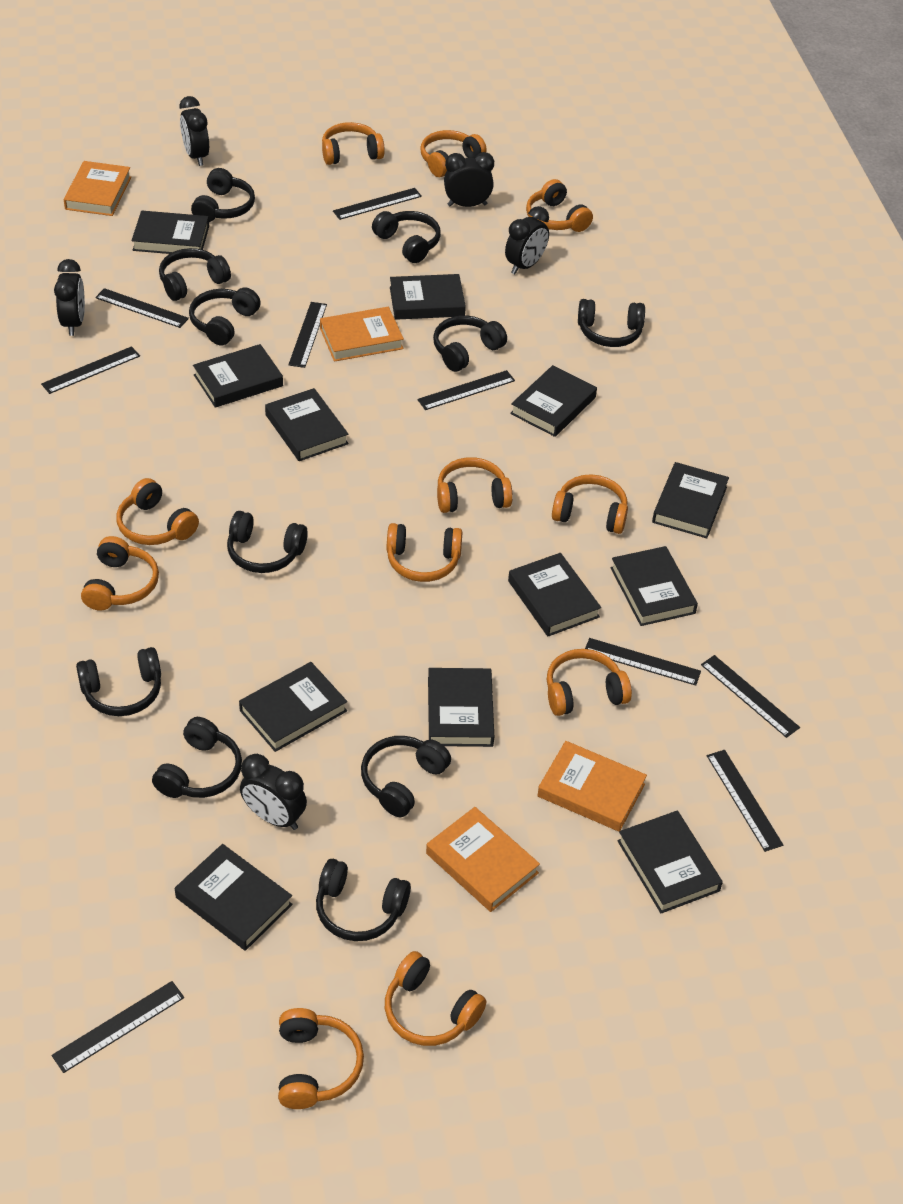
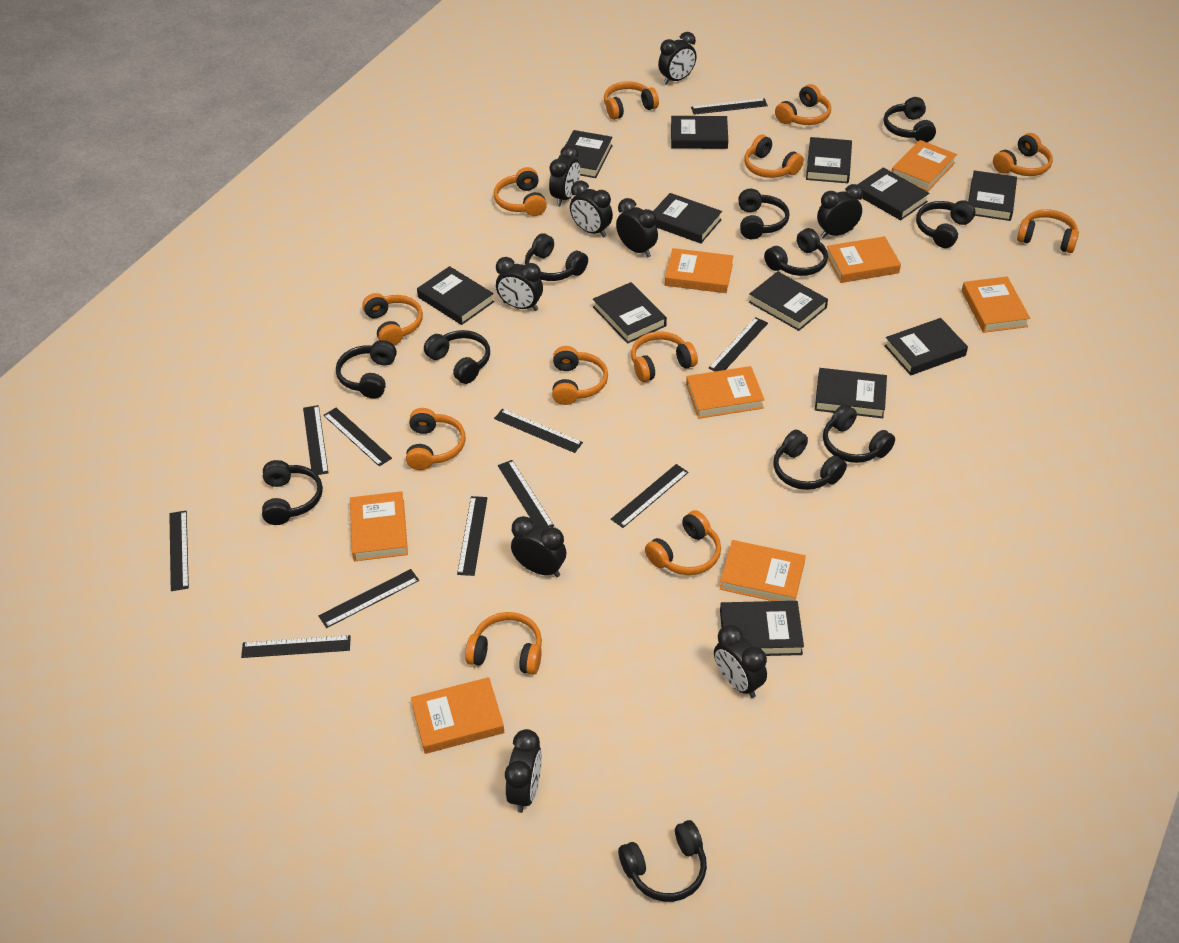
black clock: [54,259,85,336] [180,96,209,166] [240,754,307,830] [444,152,494,207] [505,206,549,274] = 5 -> [496,257,543,311] [505,729,542,813] [511,516,566,577] [549,145,580,206] [570,180,613,238] [616,198,658,258] [658,32,696,85] [714,625,767,698] [817,184,863,238] = 9
black ruler: [41,346,140,394] [52,981,184,1073] [95,288,189,328] [288,302,327,368] [333,188,422,220] [417,370,515,410] [585,638,701,686] [701,655,800,738] [707,750,783,852] = 9 -> [169,511,189,591] [241,635,351,658] [303,405,328,475] [318,569,419,628] [323,408,392,466] [457,496,487,576] [494,409,583,453] [498,460,554,528] [611,464,688,528] [691,98,768,115] [708,317,768,371] = 11
orange book: [64,161,131,216] [320,307,404,362] [426,807,540,912] [537,741,647,831] = 4 -> [350,491,408,561] [411,677,504,754] [665,248,733,293] [686,366,765,419] [720,540,806,601] [827,236,901,283] [891,140,957,191] [962,277,1030,333] = 8
orange headphones: [81,536,159,611] [116,478,199,545] [278,1008,364,1109] [322,122,385,165] [385,951,486,1046] [387,523,463,582] [420,130,487,177] [437,457,513,513] [526,179,593,232] [547,649,632,716] [552,474,628,534] = 11 -> [362,293,423,346] [406,408,466,470] [465,612,542,675] [494,167,547,216] [552,346,608,405] [604,81,659,120] [631,331,698,382] [645,510,721,575] [744,134,804,178] [775,84,831,125] [993,133,1053,176] [1017,209,1079,253] = 12

